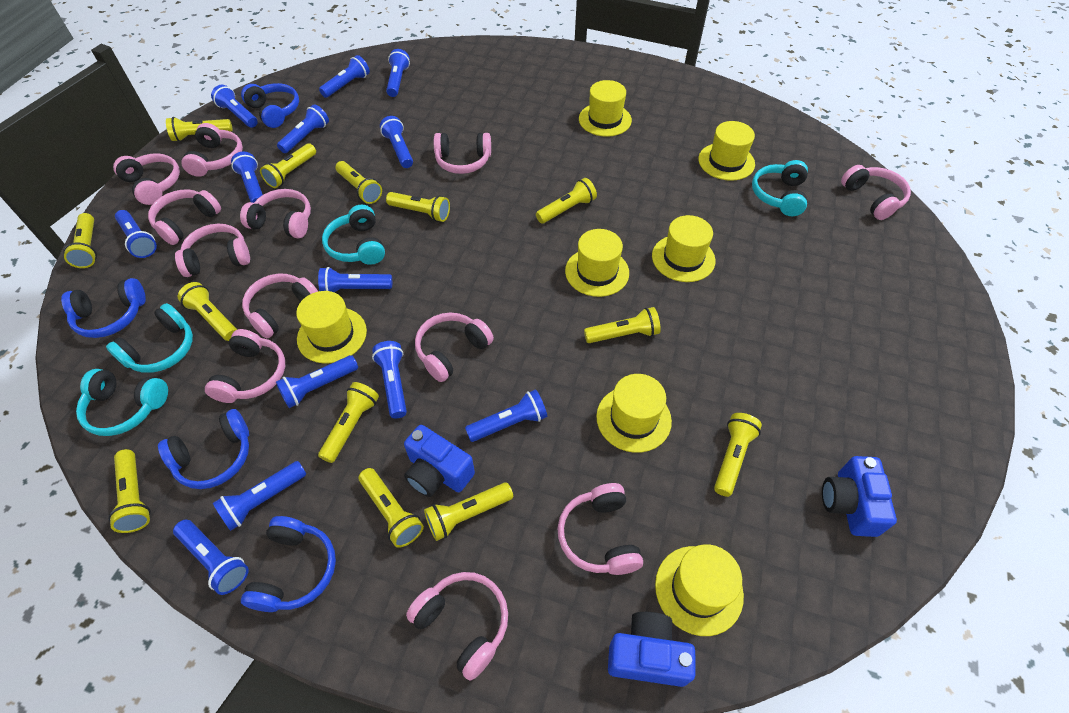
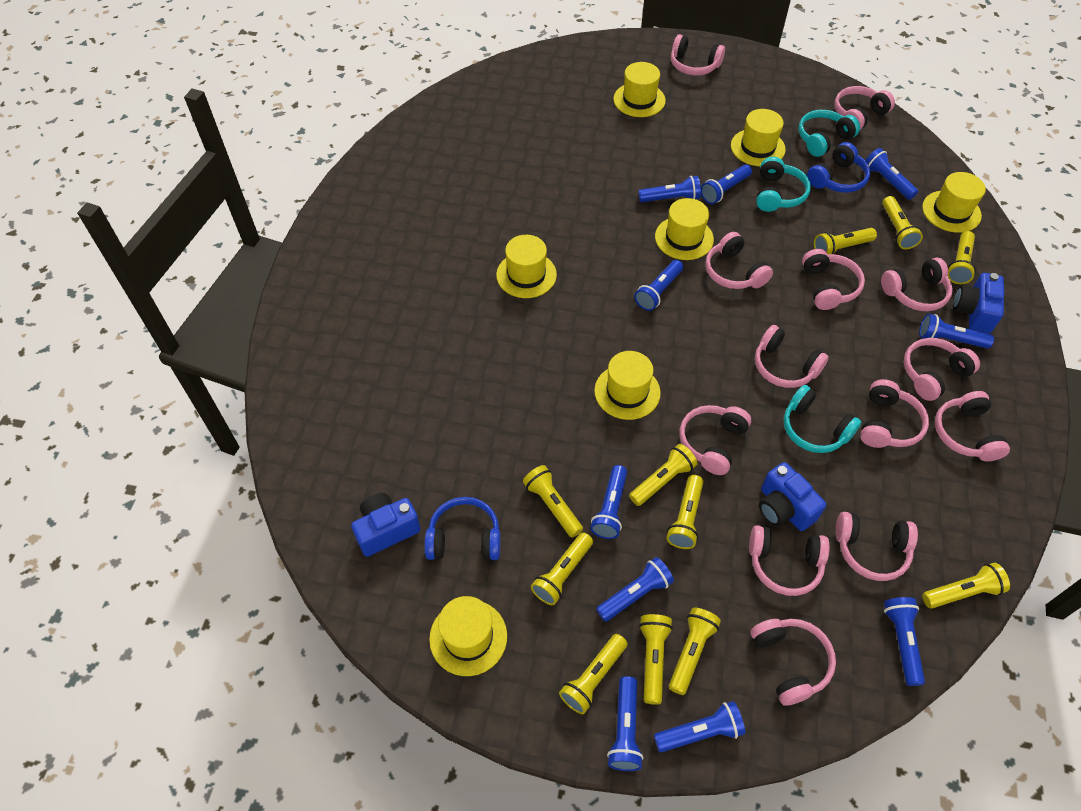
blue flashlight: [115,210,157,258] [173,520,249,595] [211,85,258,128] [213,461,306,531] [231,152,263,203] [276,355,358,408] [277,104,329,153] [318,267,392,292] [319,55,370,98] [372,341,407,418] [380,116,413,168] [386,49,410,97] [465,390,547,442] = 13 -> [590,465,627,539] [596,557,674,622] [607,676,644,771] [634,260,683,311] [638,176,701,202] [654,701,745,752] [701,164,752,204] [865,148,918,200] [884,597,925,686] [919,314,994,348] = 10
blue headphones: [61,278,146,338] [158,409,249,489] [241,83,299,128] [241,516,336,612] = 4 -> [424,497,501,560] [807,142,870,193] = 2
pink headphones: [113,153,180,205] [148,189,221,245] [175,224,250,277] [181,123,243,177] [205,329,285,403] [240,189,311,239] [242,274,318,338] [406,572,508,681] [415,313,494,382] [434,133,491,174] [558,483,643,575] [841,165,911,220] = 12 -> [671,34,725,75] [680,405,751,475] [705,232,773,289] [749,525,830,596] [750,619,836,706] [755,325,829,388] [802,249,865,310] [834,86,895,130] [835,512,918,581] [860,379,929,448] [881,258,953,311] [904,338,980,401] [935,391,1010,461] = 13
turquoise headphones: [76,369,168,436] [106,303,193,373] [322,205,385,265] [752,160,808,216] = 4 -> [756,157,811,212] [783,385,861,453] [798,110,860,157] = 3
yellow flashlight: [63,213,97,268] [108,449,151,533] [166,117,233,142] [178,282,237,341] [260,143,316,188] [318,382,379,463] [335,161,382,204] [359,468,424,548] [386,192,450,222] [424,482,513,541] [536,178,597,224] [584,307,661,343] [714,413,762,497] = 13 -> [523,465,583,538] [531,533,593,605] [559,634,627,714] [629,444,697,506] [639,614,673,705] [666,475,703,549] [669,608,721,695] [814,228,877,254] [882,196,923,249] [922,563,1010,609] [948,231,976,284] = 11

